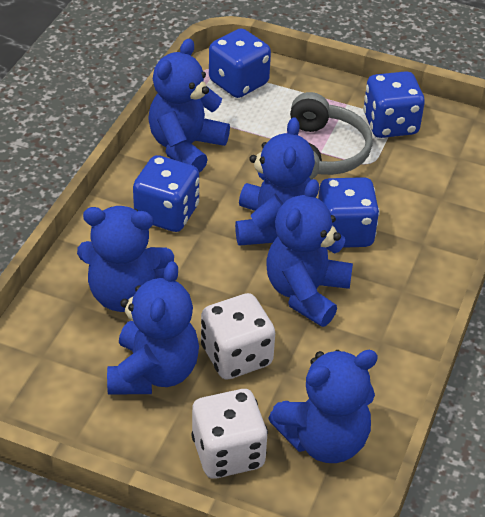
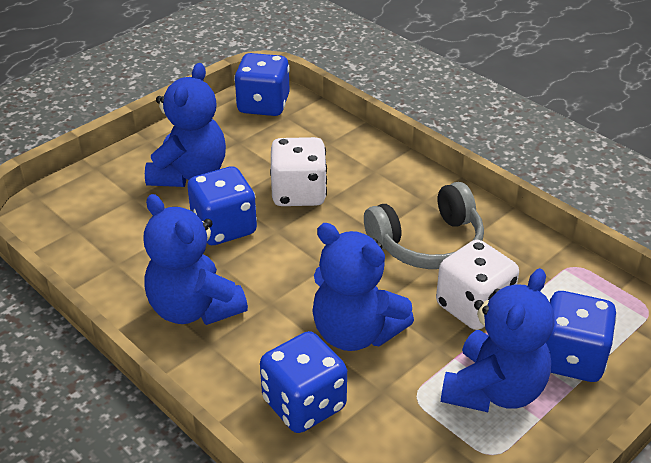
blue teddy bear: [77,206,174,312] [107,261,199,394] [148,39,230,172] [235,117,316,246] [266,179,353,327] [268,350,378,463] = 6 -> [143,194,248,325] [145,63,226,187] [312,223,414,351] [441,268,555,412] = 4

